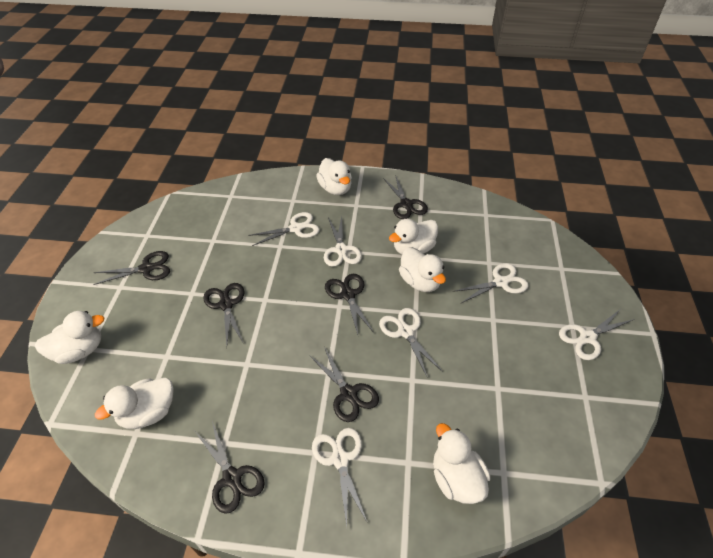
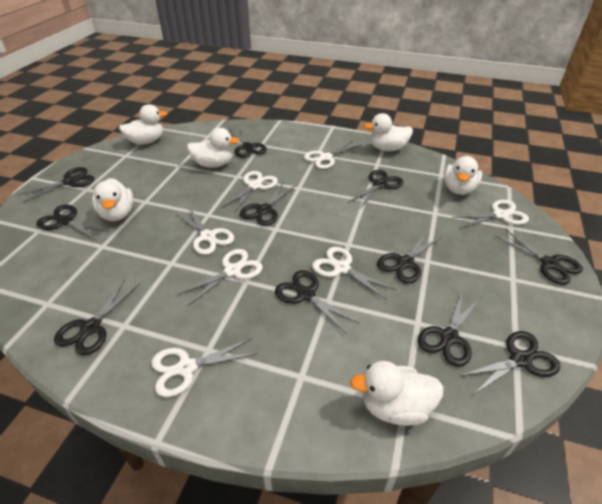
black scissors: [93,251,170,285] [196,421,265,514] [203,283,244,346] [309,347,379,422] [325,274,374,335] [383,175,428,219] = 6 -> [18,167,94,202] [37,205,109,240] [54,280,139,355] [231,127,267,158] [240,182,296,226] [275,270,360,334] [348,170,403,209] [377,232,442,284] [418,292,480,367] [459,331,560,395] [495,229,583,285] = 11
white scissors: [248,212,320,246] [312,428,367,526] [324,216,362,267] [379,308,443,376] [452,263,528,304] [559,310,634,360] = 6 -> [151,338,258,397] [175,207,234,255] [177,249,263,306] [221,171,278,213] [304,141,361,169] [312,247,397,300] [452,200,529,228] = 7

